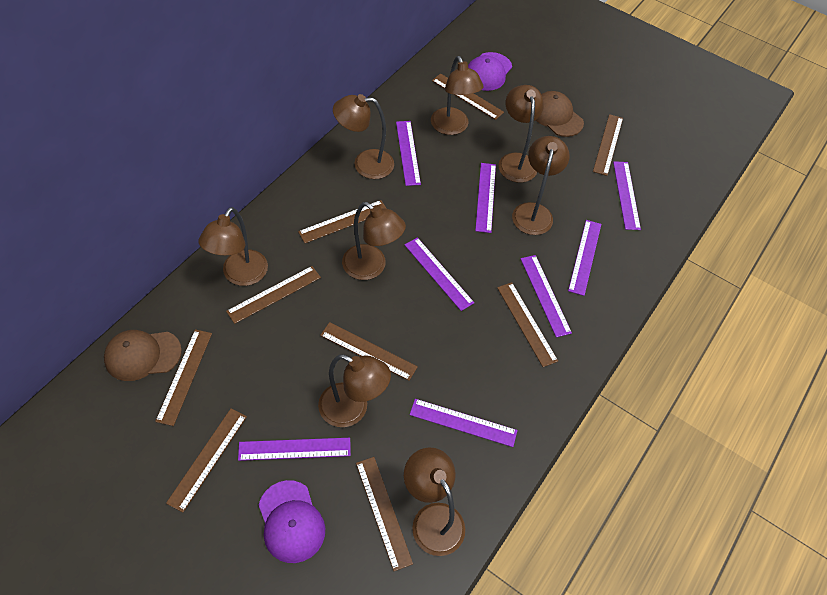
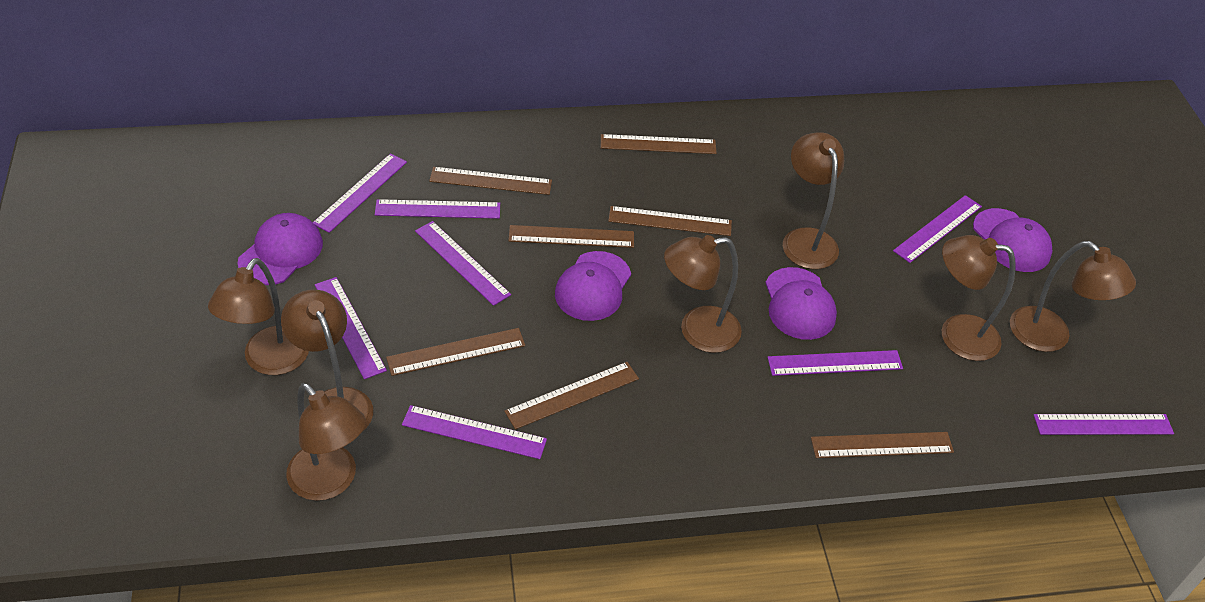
brown cap: [104,330,182,381] [536,91,584,137] = 2 -> none = 0
brown lamp: [199,207,268,286] [318,354,391,427] [333,94,394,179] [342,202,406,280] [404,447,465,556] [431,56,484,135] [498,85,544,183] [512,136,570,235] = 8 -> [208,258,309,375] [281,290,373,433] [286,383,366,501] [664,235,742,353] [783,132,844,269] [942,235,1016,361] [1010,241,1136,352] = 7
brown ruler: [155,329,212,426] [166,409,247,513] [226,266,321,324] [298,200,387,243] [320,322,418,381] [356,457,413,571] [432,73,504,120] [497,282,558,367] [593,114,623,176] = 9 -> [386,328,525,376] [429,167,552,195] [504,362,639,430] [508,225,634,248] [601,134,717,154] [608,206,732,236] [811,432,954,458] = 7
purple cap: [259,480,325,563] [468,52,512,91] = 2 -> [238,213,323,285] [555,251,631,321] [765,267,837,340] [973,208,1053,272] = 4

